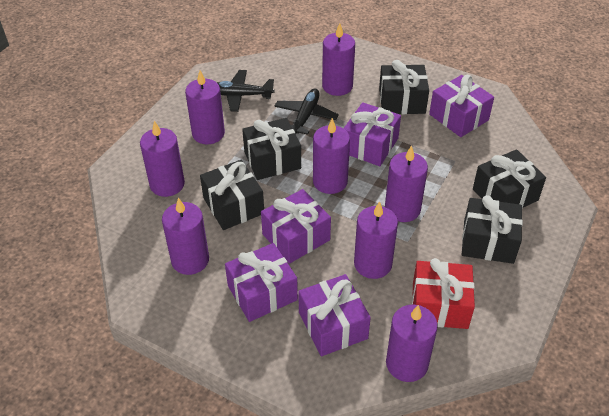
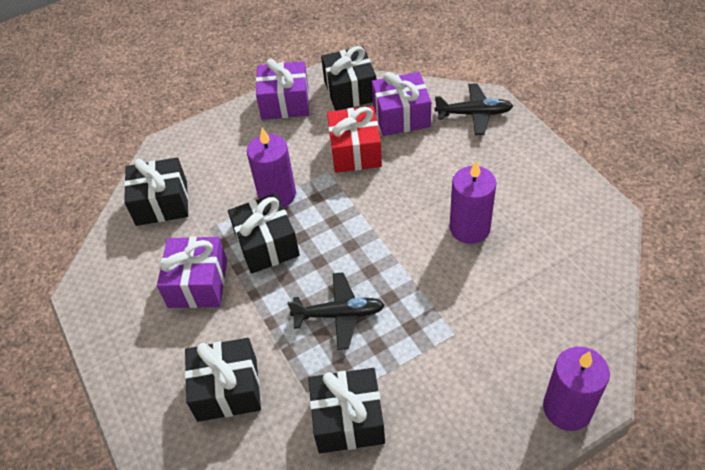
purple candle: [140,121,185,197] [162,198,209,275] [185,71,225,144] [313,118,350,194] [322,23,355,96] [354,201,398,279] [385,145,428,222] [386,305,438,382] = 8 -> [247,128,296,207] [450,160,497,244] [543,347,610,431] = 3
purple gift: [225,243,298,322] [261,189,331,264] [298,274,371,356] [344,102,401,166] [429,75,494,137] = 5 -> [157,236,227,308] [256,58,309,120] [372,72,431,136] = 3

